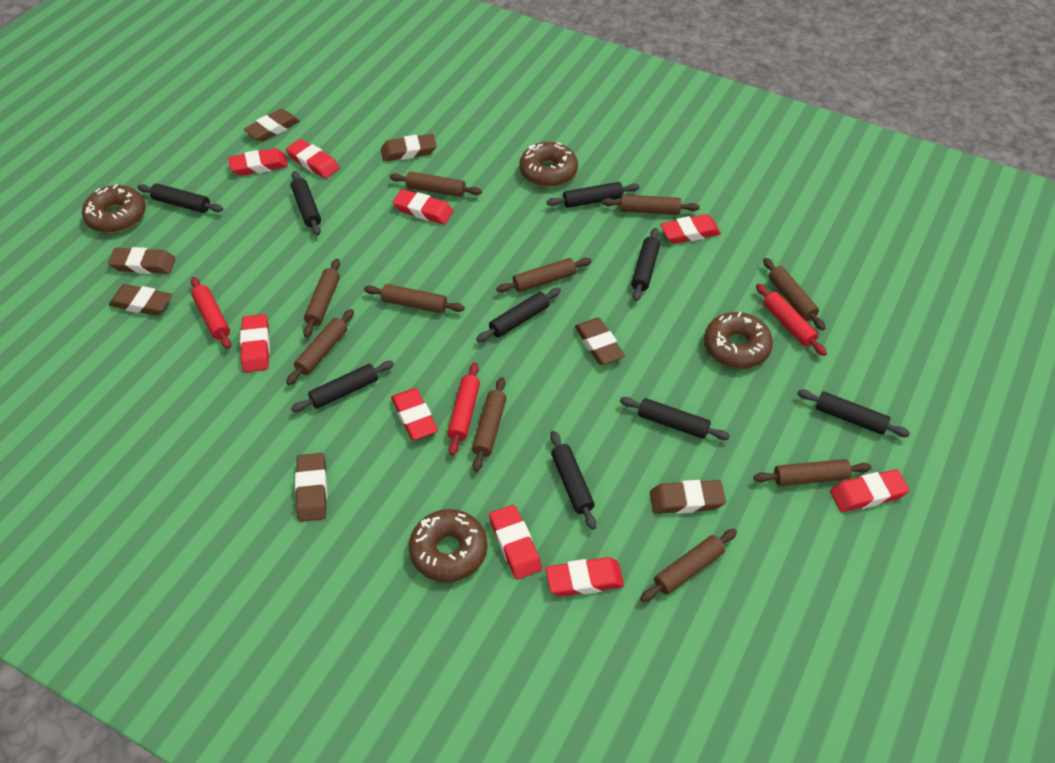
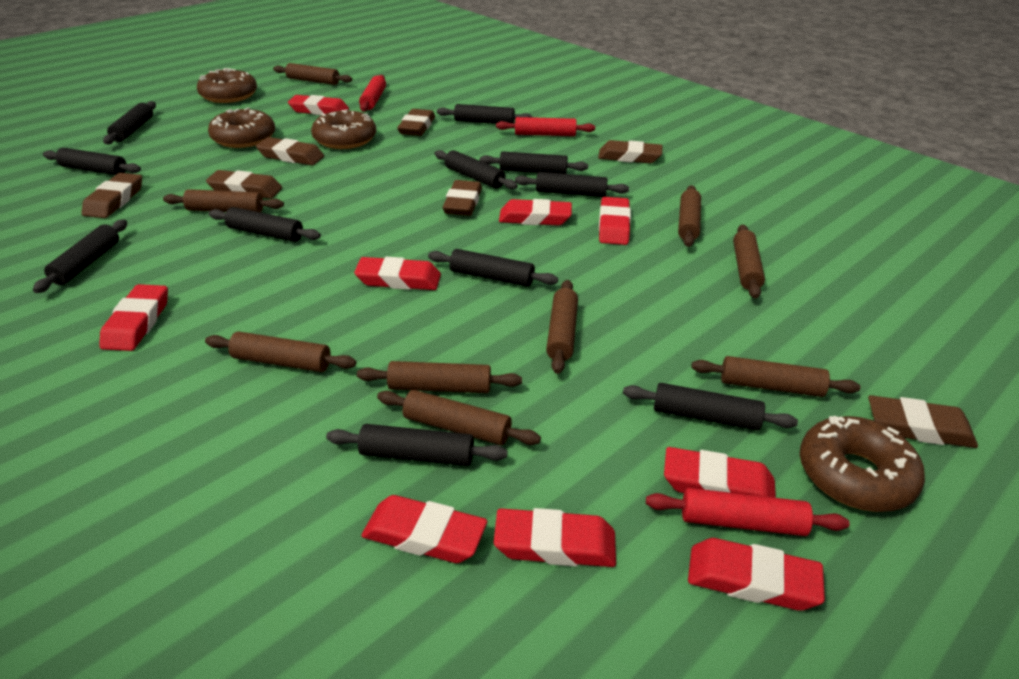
black rolling pin: [137,183,223,213] [291,171,321,235] [291,361,394,412] [476,288,561,342] [546,182,640,208] [550,431,596,530] [620,397,730,440] [631,228,660,301] [797,389,910,437] = 9 -> [33,220,127,293] [43,148,141,175] [103,101,156,144] [209,207,321,242] [326,424,508,466] [428,249,558,287] [435,150,518,189] [437,104,533,124] [480,151,588,174] [515,172,629,197] [623,383,798,431] = 11
brown rolling pin: [286,309,354,385] [303,259,340,337] [364,284,465,313] [390,172,482,197] [472,377,507,472] [496,258,592,293] [602,195,700,215] [640,529,737,602] [754,459,871,486] [763,258,825,331] = 10 -> [163,189,284,212] [205,332,356,372] [273,63,352,85] [357,361,522,393] [377,390,541,445] [546,280,578,374] [678,185,701,247] [691,356,860,397] [733,225,765,299] = 9

